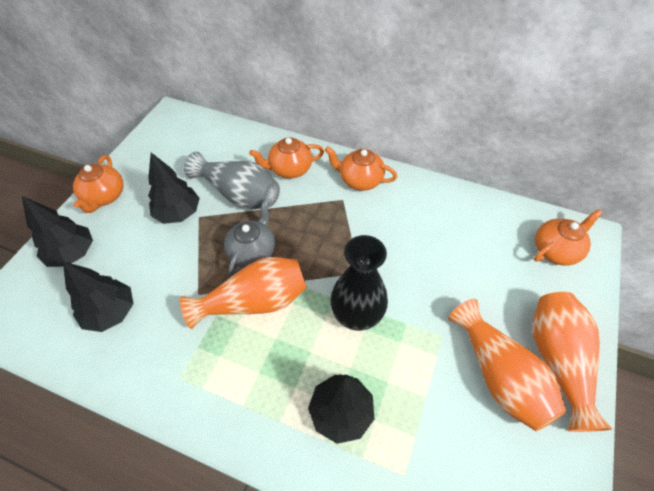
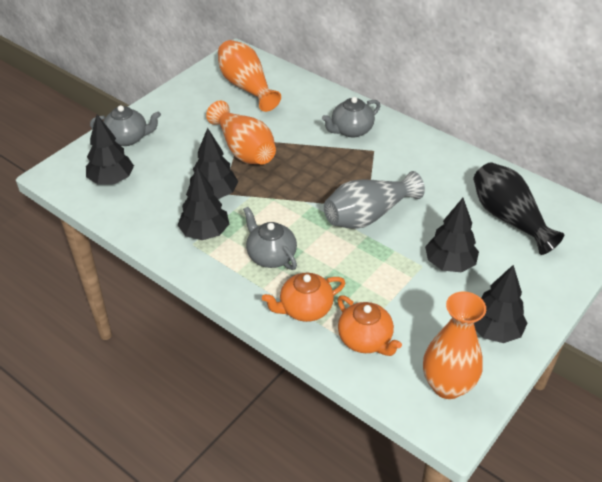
black tree: [22,196,93,267] [63,261,133,332] [148,153,200,224] [308,374,374,444] = 4 -> [86,114,134,184] [178,167,229,240] [190,128,238,199] [425,198,479,272] [474,265,527,343] = 5
grey teapot: [224,200,275,276] = 1 -> [90,105,161,146] [243,207,297,270] [322,97,380,137] = 3
orange teapot: [73,155,124,213] [249,137,324,178] [325,146,397,191] [534,209,602,265] = 4 -> [262,273,345,322] [337,295,402,356] = 2

